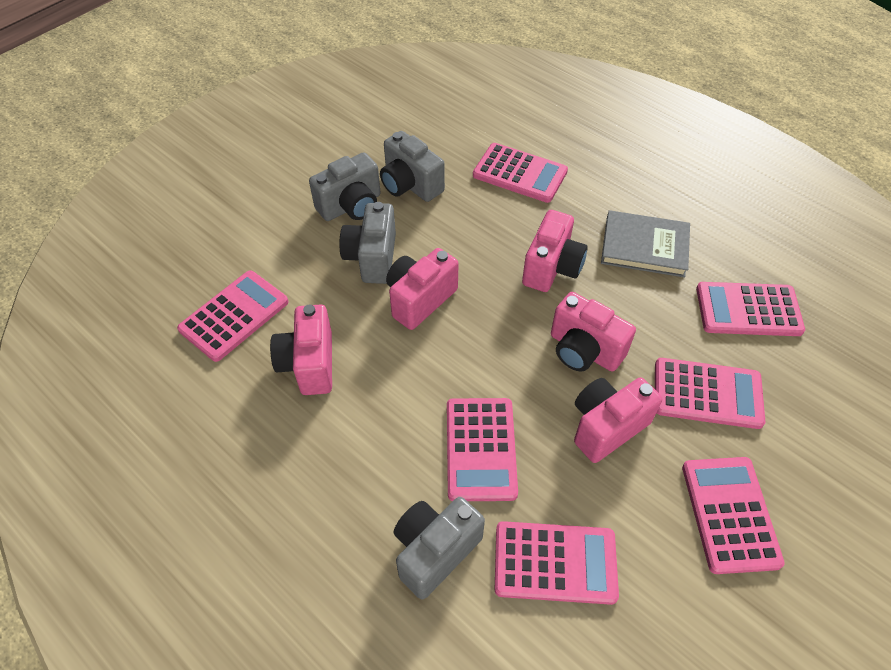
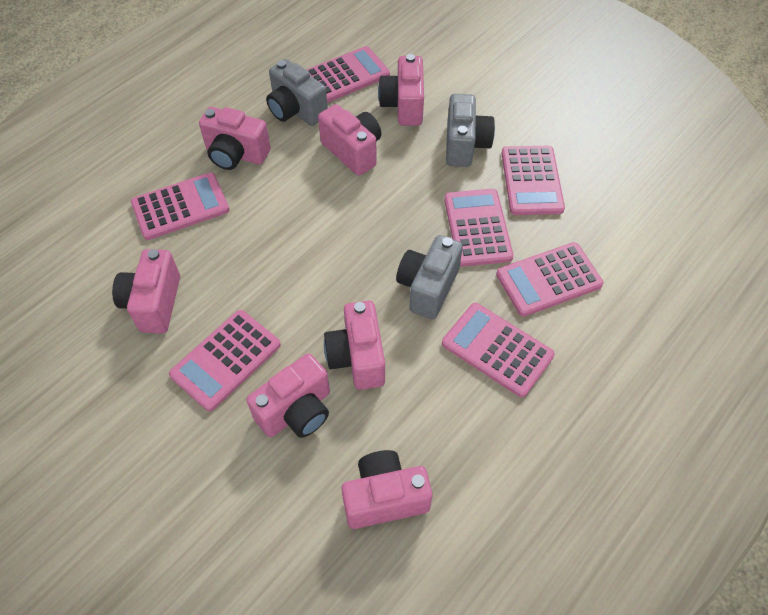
grey book: [601,210,690,277] = 1 -> none = 0
grey camera: [309,153,381,221] [339,202,396,284] [380,131,445,202] [394,497,485,600] = 4 -> [266,59,328,126] [396,235,463,320] [446,94,495,167] = 3
pink camera: [270,304,332,395] [386,248,459,330] [522,210,588,292] [551,292,636,372] [574,378,662,463] = 5 -> [112,249,180,334] [199,107,271,170] [246,353,330,438] [318,104,381,176] [324,301,385,390] [341,450,433,529] [378,54,424,126] = 7

